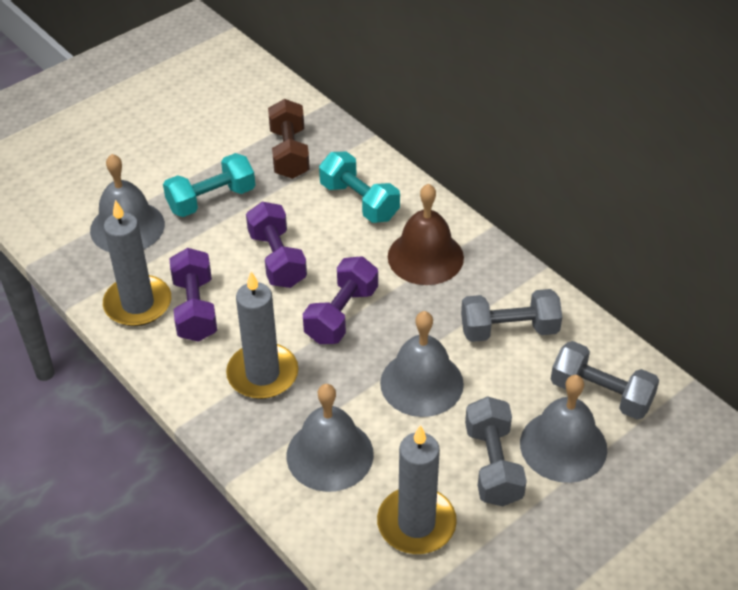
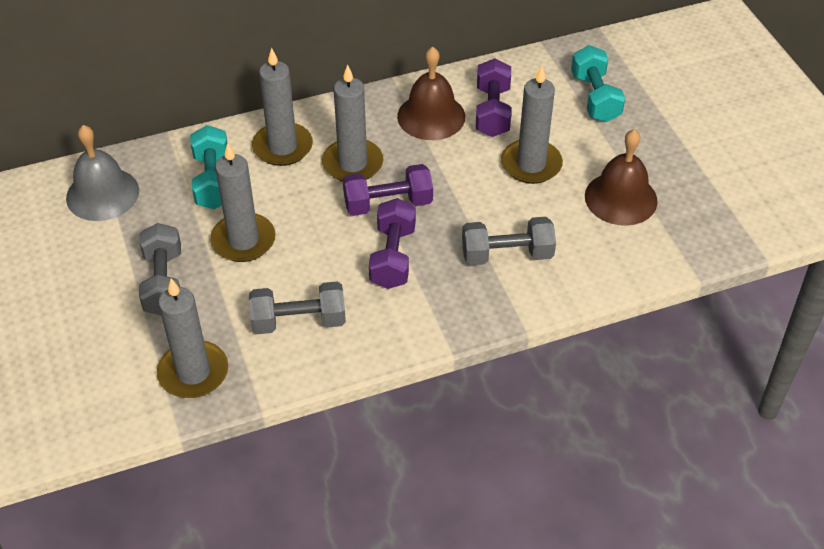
brown bell: [388,183,464,285] = 1 -> [397,46,465,140] [585,129,658,226] = 2
brown dumbbell: [268,99,310,179] = 1 -> none = 0
grey bell: [90,154,165,252] [287,384,374,492] [380,311,464,417] [520,375,607,483] = 4 -> [66,125,139,221] = 1
grey candle: [103,200,171,326] [226,271,298,399] [377,425,457,554] = 3 -> [157,279,228,398] [210,143,276,262] [252,48,313,166] [322,65,383,182] [501,66,563,184] = 5

